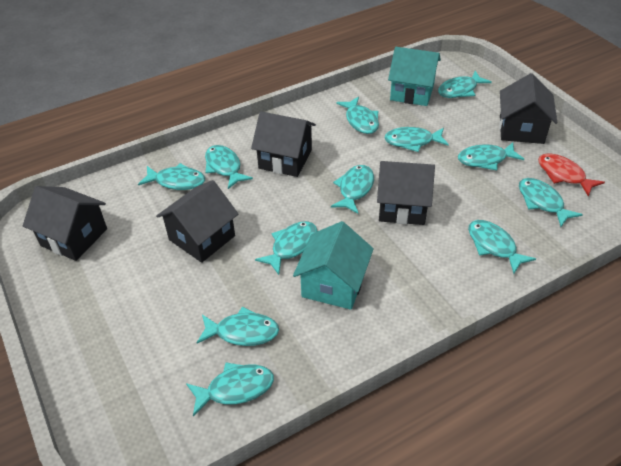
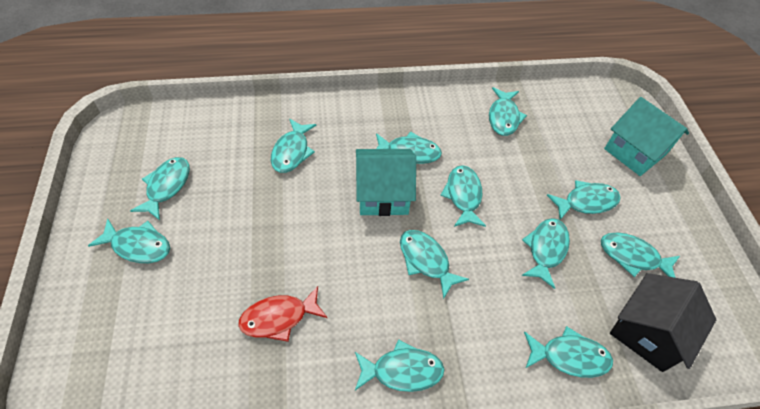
black house: [23,186,107,261] [156,180,238,263] [251,111,316,177] [377,161,435,225] [499,73,557,144] = 5 -> [610,273,716,372] = 1

